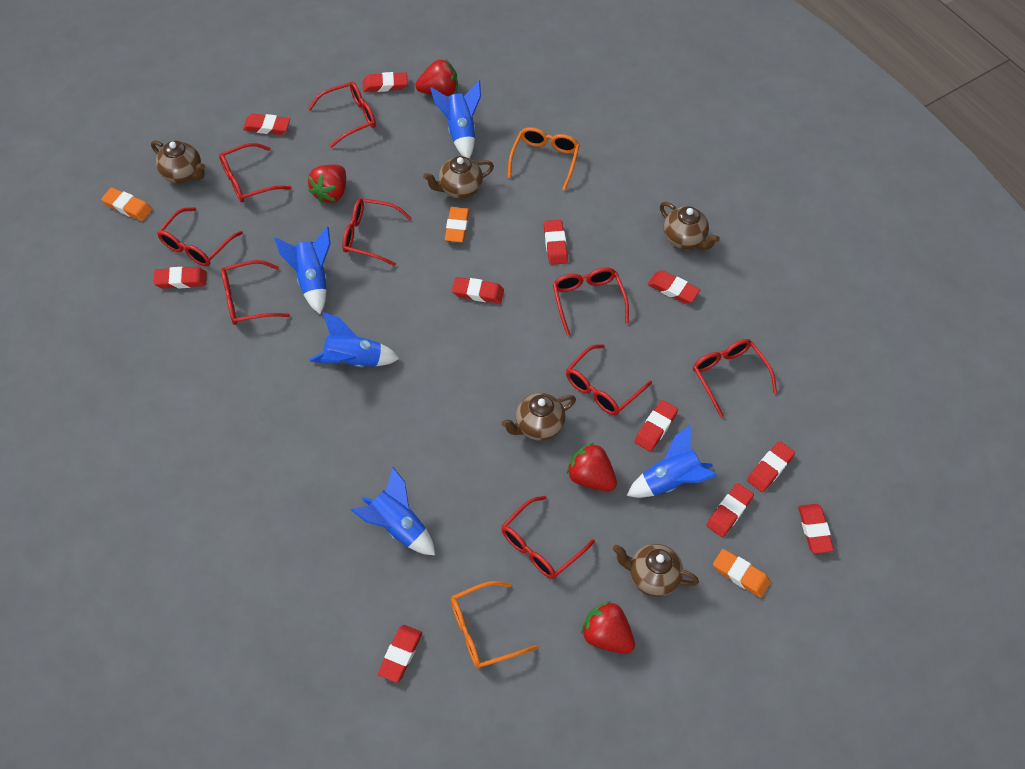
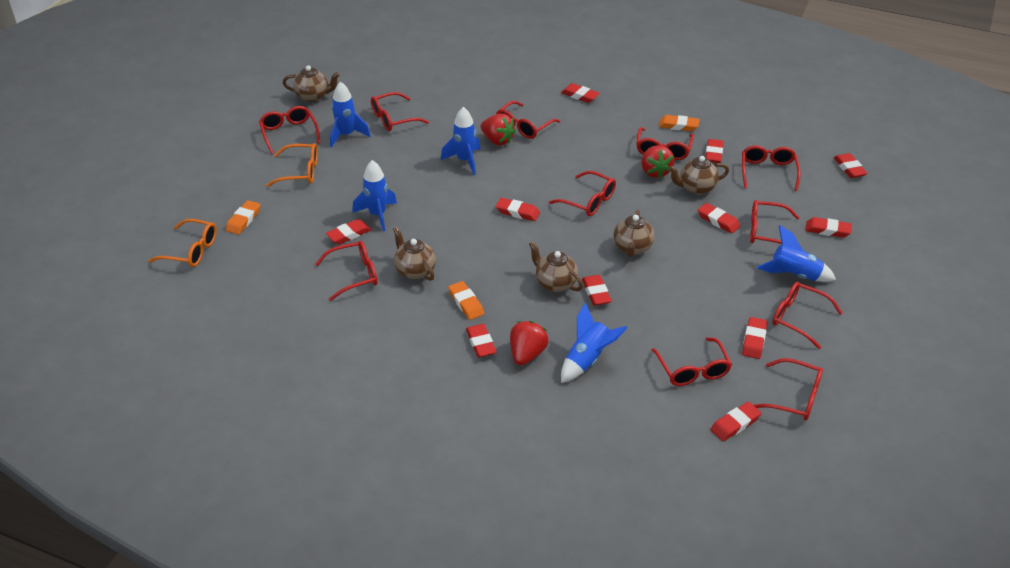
red glasses: [157,207,243,266] [219,143,292,203] [221,260,290,325] [308,81,376,148] [342,198,412,266] [502,496,595,579] [553,267,629,335] [566,344,652,415] [693,339,777,417] = 9 -> [259,106,320,154] [315,241,378,301] [371,92,429,131] [496,101,560,139] [549,171,616,216] [636,127,694,160] [652,337,732,386] [742,145,801,191] [750,200,800,244] [754,358,823,421] [772,282,842,349] = 11
red strawberry: [308,164,346,203] [415,60,457,96] [567,443,617,491] [581,601,635,654] = 4 -> [481,113,516,146] [510,321,549,366] [642,145,675,179] = 3

